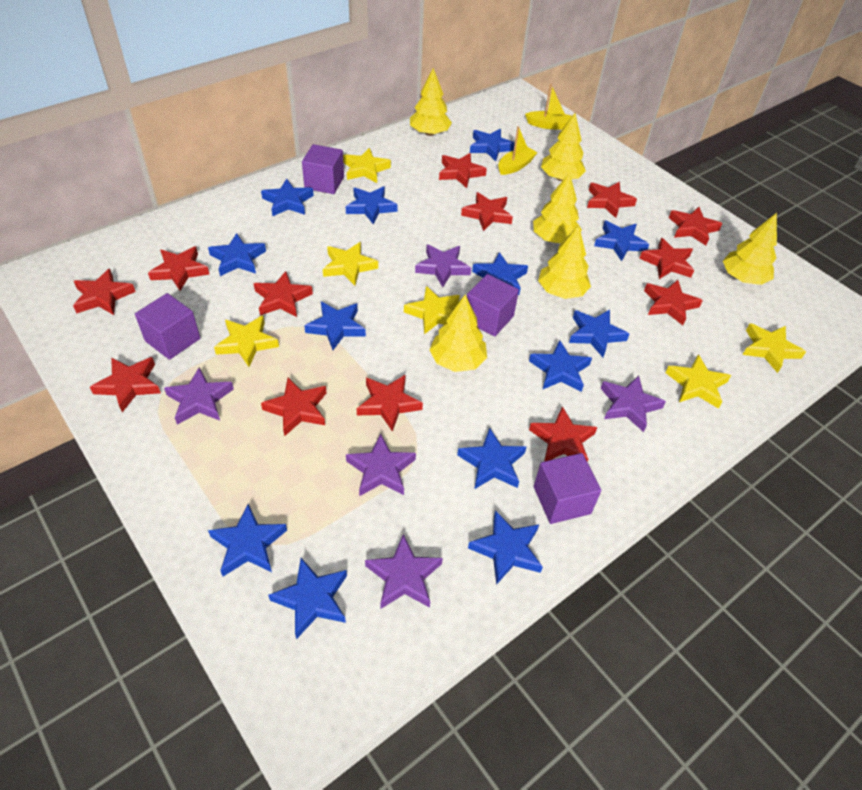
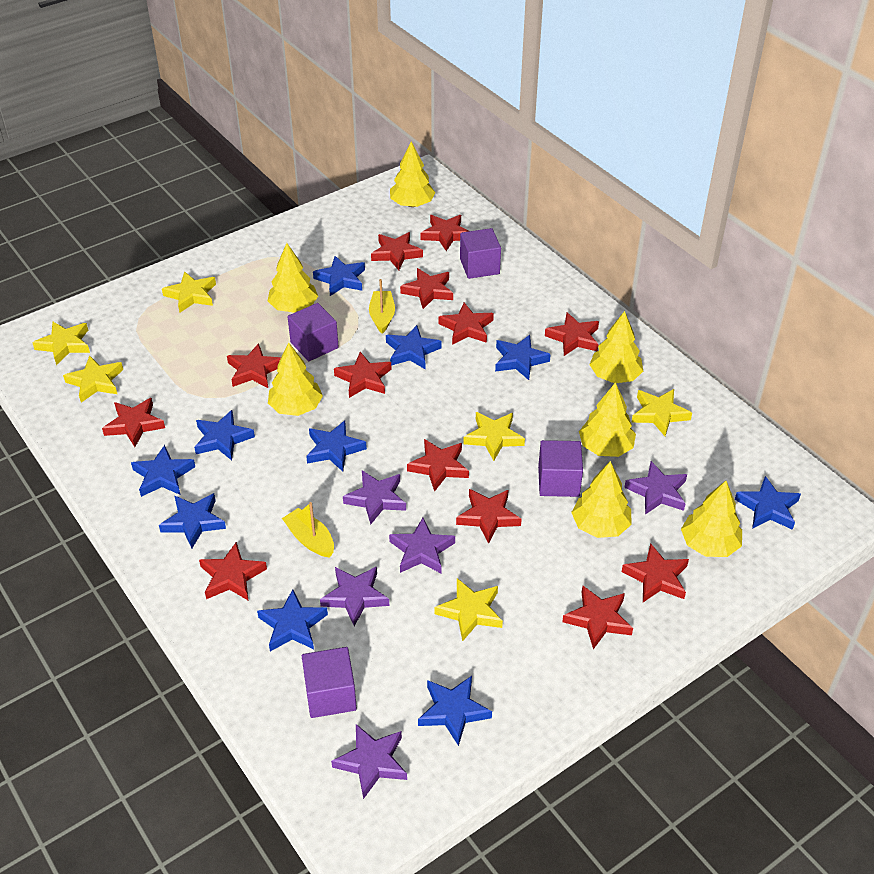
blue star: [208,233,266,276] [208,504,287,576] [261,179,314,216] [268,558,347,639] [304,302,366,350] [346,186,397,224] [457,428,526,489] [468,510,543,585] [470,129,515,161] [472,252,528,295] [529,340,592,392] [569,310,629,357] [594,221,649,261] = 13 -> [131,445,195,497] [159,493,226,548] [194,410,255,460] [257,589,328,651] [306,420,367,472] [313,256,365,296] [386,325,441,369] [418,676,492,746] [495,335,551,380] [735,476,801,530] = 10
yellow tree: [410,68,452,136] [429,295,487,372] [533,172,582,244] [538,225,591,299] [541,113,586,181] [723,213,777,285] = 6 -> [268,243,318,313] [268,342,323,416] [390,141,435,207] [571,461,632,538] [579,382,636,457] [589,311,643,383] [681,481,742,557] = 7

